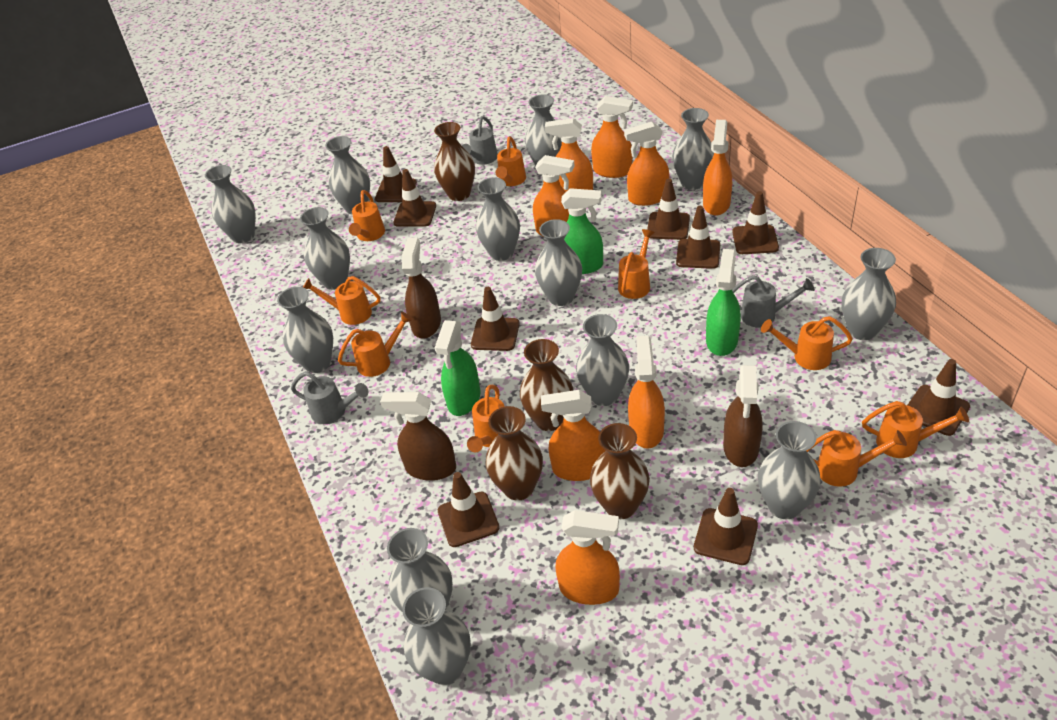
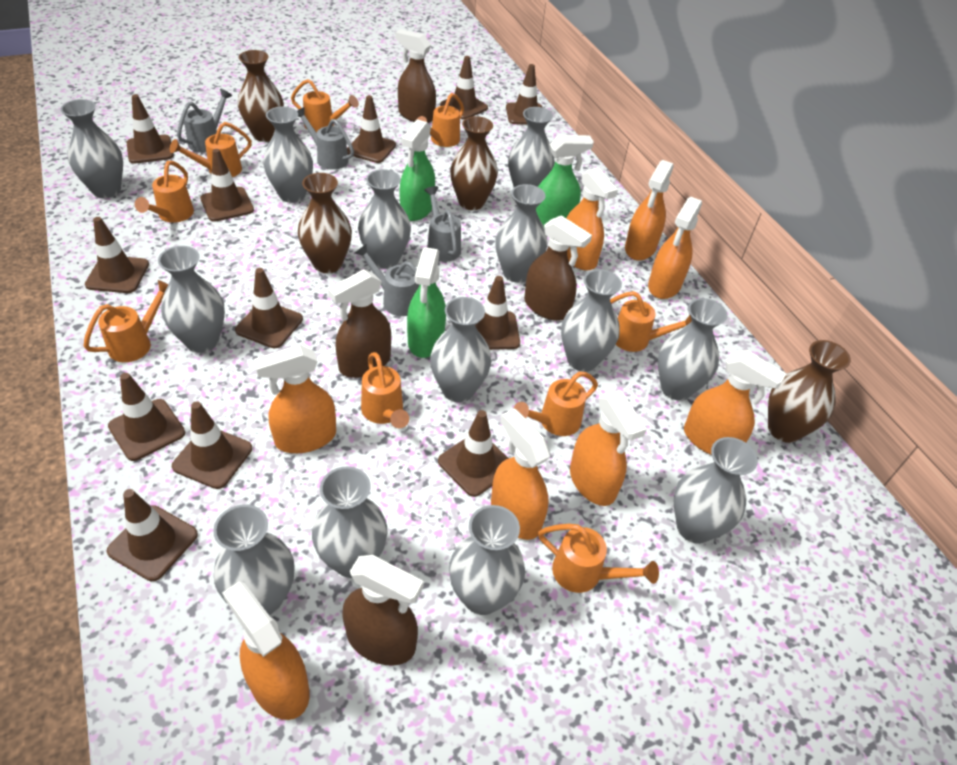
brown spray bottle: [380,392,456,481] [402,238,441,339] [723,365,763,467] = 3 -> [328,269,391,378] [342,555,424,666] [395,29,436,123] [524,215,592,321] = 4
brown traffic cone: [375,146,417,202] [393,169,436,227] [438,472,499,547] [471,287,520,351] [647,178,690,240] [676,206,720,269] [694,488,758,565] [732,191,779,254] [908,359,970,436] = 9 -> [85,217,149,293] [107,489,198,581] [108,373,185,461] [126,94,174,164] [172,401,252,489] [200,149,254,222] [235,268,303,348] [347,95,396,163] [438,410,509,497] [440,56,488,120] [475,276,520,350] [506,64,543,125] = 12
grey watering can: [291,371,368,424] [462,116,498,165] [732,275,815,328] = 3 -> [177,89,233,153] [297,107,354,170] [355,244,419,316] [424,186,461,262] = 4

